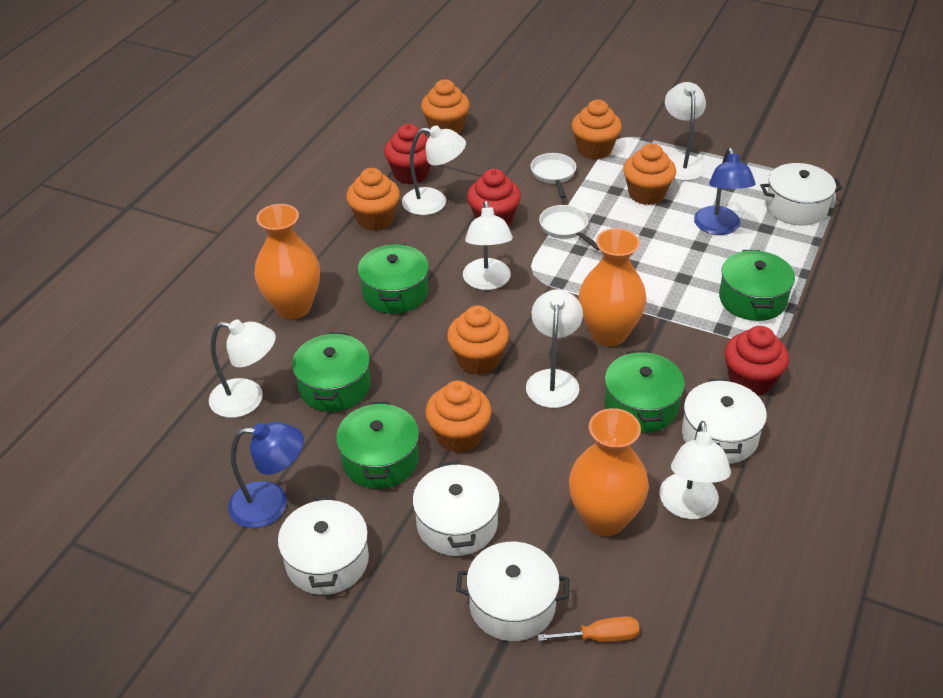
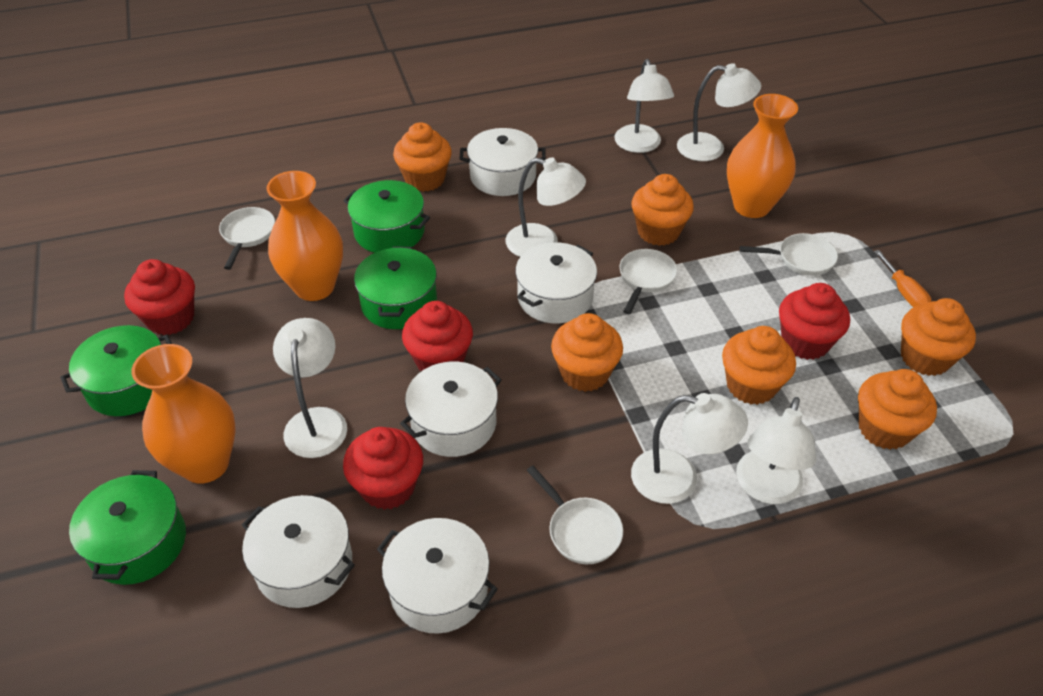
blue lamp: [228,422,304,528] [694,148,755,235] = 2 -> none = 0
green pot: [292,332,370,412] [336,402,419,489] [358,244,429,314] [604,350,685,433] [719,250,795,321] = 5 -> [60,325,172,416] [69,470,186,585] [343,180,430,253] [354,246,437,329] = 4
red cupcake: [384,124,431,184] [467,169,521,227] [724,326,789,396] = 3 -> [124,259,195,335] [343,427,423,510] [402,301,473,371] [779,283,850,360] = 4
white pan: [530,153,576,199] [539,205,600,251] = 2 -> [219,207,275,270] [526,466,623,564] [619,249,677,314] [740,233,838,276] = 4

